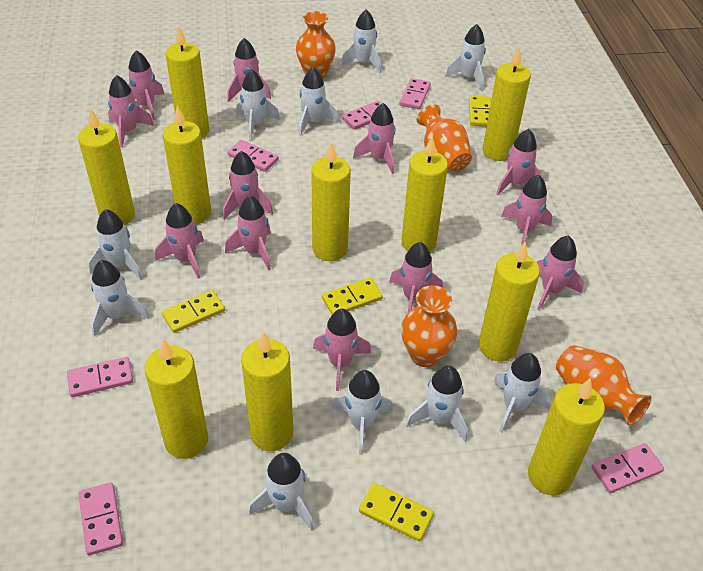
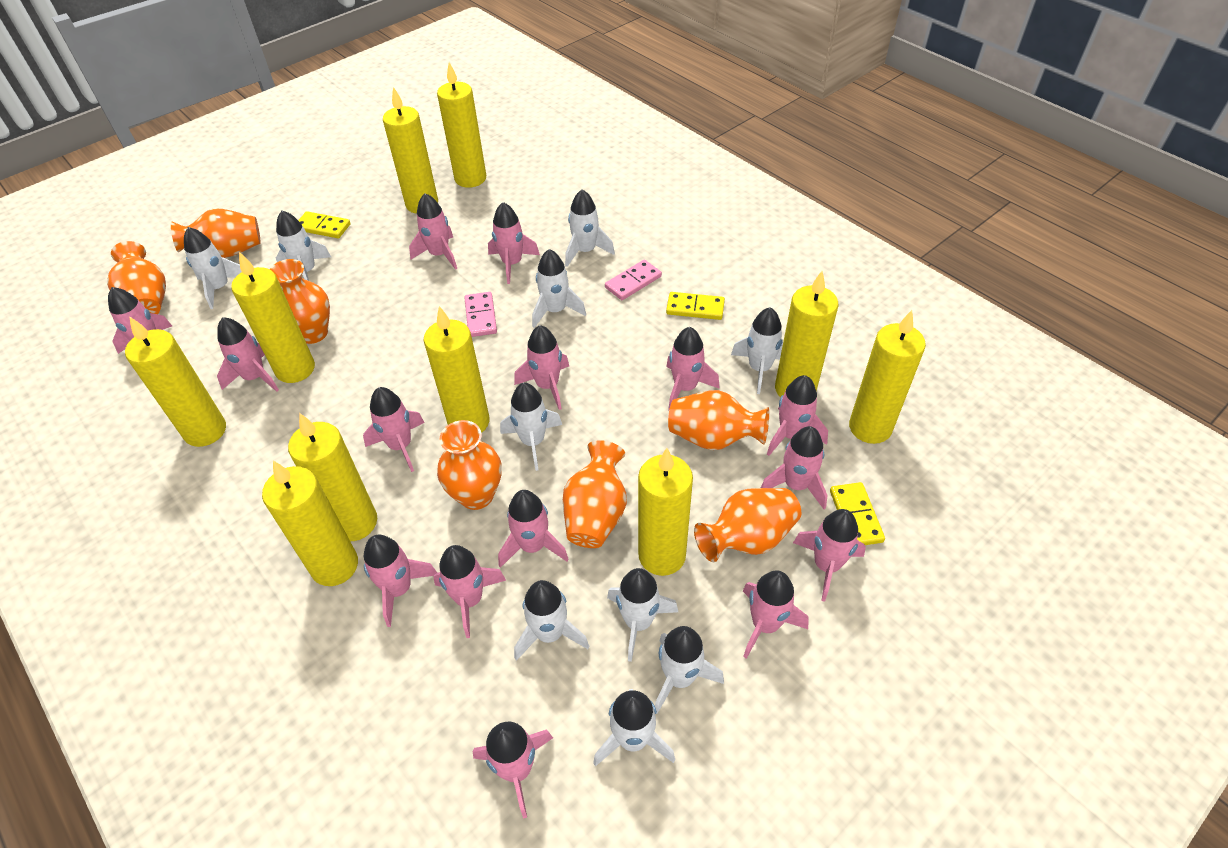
orange vase: [296,11,336,79] [401,285,457,367] [417,104,472,171] [556,345,652,426] = 4 -> [107,241,166,314] [171,208,261,258] [269,259,330,344] [437,420,502,510] [563,440,627,548] [668,390,769,450] [694,488,801,562] = 7
pink domino: [67,357,133,397] [78,482,123,555] [227,140,279,172] [342,101,381,130] [399,78,431,109] [592,443,664,493] = 6 -> [464,292,497,337] [605,260,662,300] = 2
pink rocket: [108,75,154,147] [128,50,164,120] [155,203,204,279] [223,151,273,220] [225,195,271,271] [227,38,271,102] [313,309,371,391] [353,103,396,174] [389,242,443,312] [496,129,544,196] [501,175,552,245] [537,235,584,310] = 12 -> [108,287,172,354] [217,317,279,392] [363,387,425,472] [364,534,437,627] [409,193,457,270] [433,545,506,638] [473,722,553,819] [488,202,540,284] [498,490,569,568] [514,325,569,410] [666,327,720,410] [743,570,809,659] [761,426,828,509] [767,375,828,456] [793,509,866,602] = 15
yellow domino: [162,290,225,333] [322,278,383,314] [359,483,434,541] [469,96,491,127] = 4 -> [298,211,351,238] [666,292,725,320] [830,482,885,545] = 3

